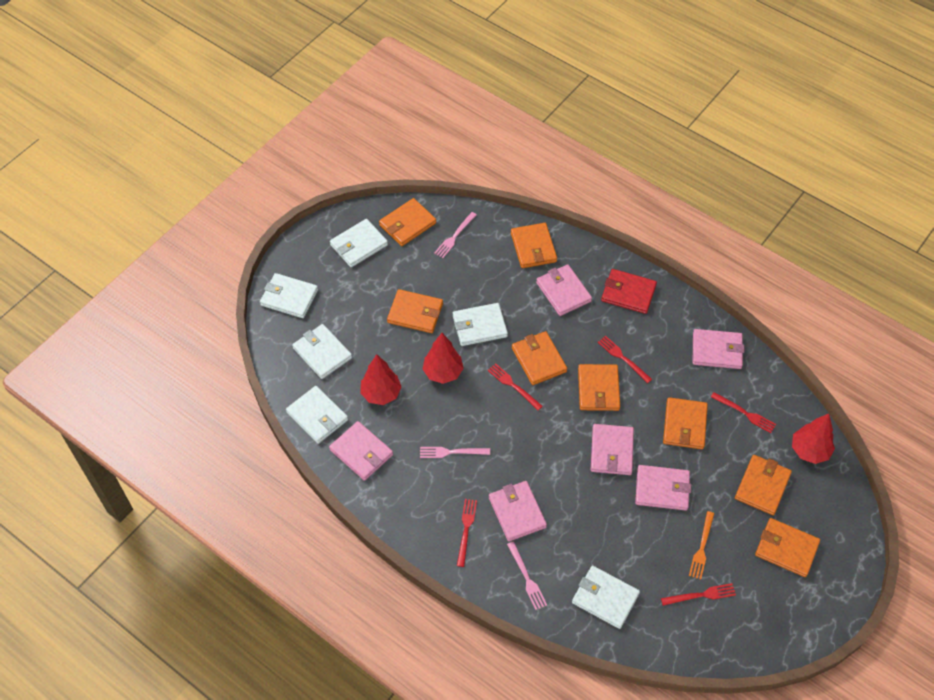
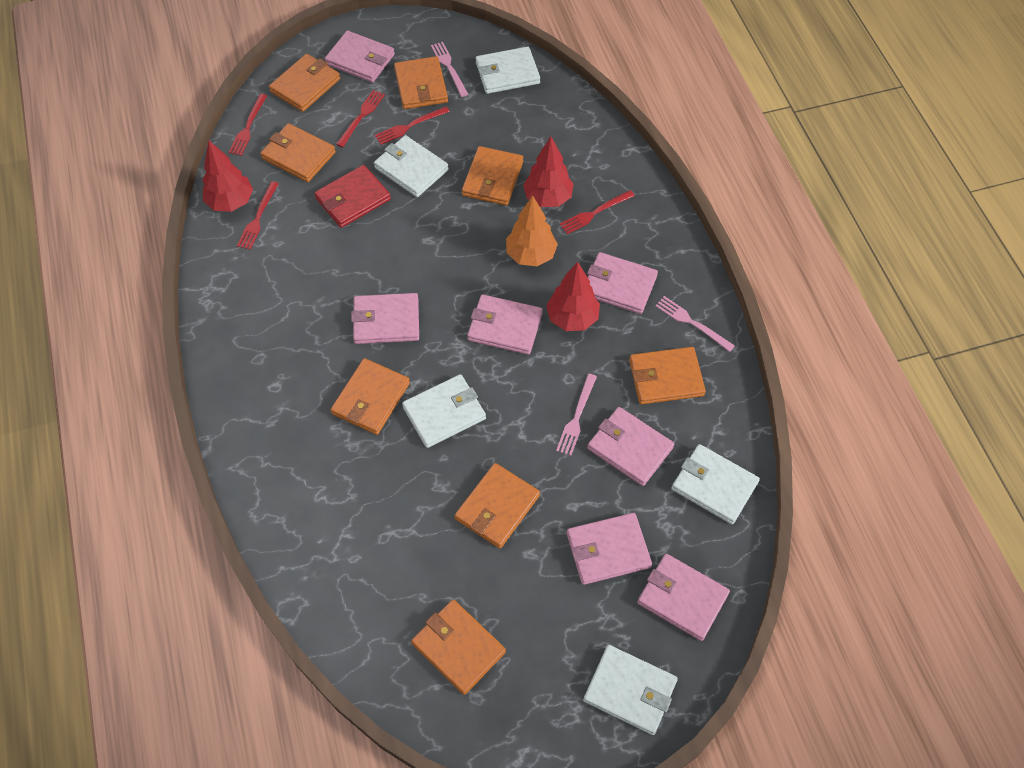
orange fork: [689,511,715,580] = 1 -> none = 0
orange tree: none = 0 -> [506,195,558,266] = 1
pink wallet: [329,421,393,481] [489,481,547,541] [536,264,592,316] [591,424,634,475] [635,465,691,511] [693,329,744,369] = 6 -> [325,31,395,83] [351,293,419,344] [467,294,543,355] [567,513,652,585] [587,252,658,314] [587,407,674,486] [637,554,730,641] = 7
white wallet: [260,273,318,318] [286,386,348,444] [292,324,352,379] [330,219,388,267] [453,303,508,346] [572,566,640,629] = 6 -> [374,135,449,197] [402,374,486,448] [475,47,540,94] [583,645,678,735] [672,444,760,524] = 5

